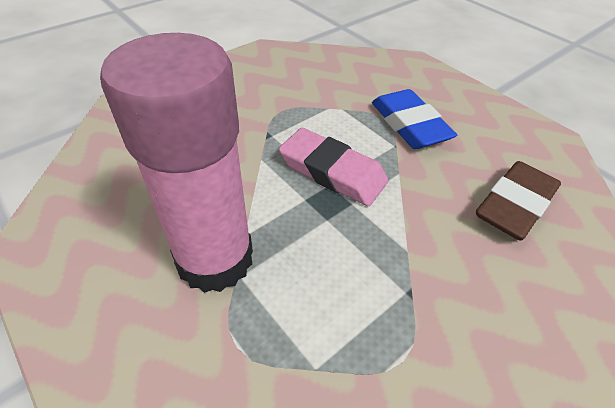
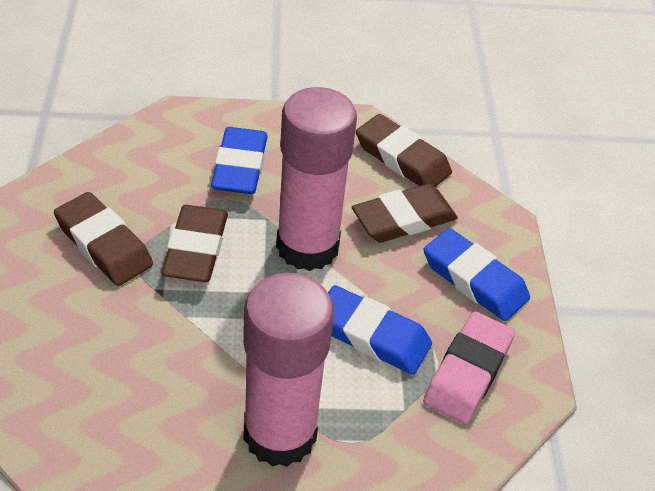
blue eraser: [372,89,457,149] = 1 -> [211,127,268,194] [328,285,432,375] [424,228,530,321] = 3
brown eraser: [476,161,561,241] = 1 -> [54,192,153,286] [161,205,228,282] [352,184,458,242] [356,114,452,187] = 4
pink glue stick: [100,33,253,293] = 1 -> [243,273,334,467] [276,87,357,271] = 2

